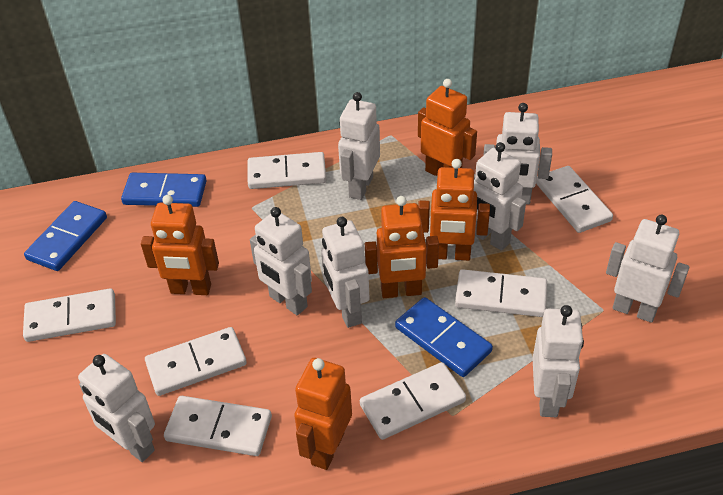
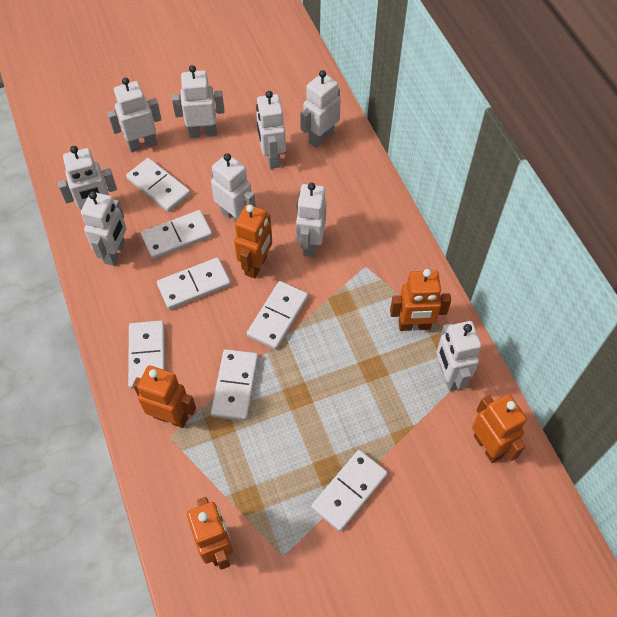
blue domino: [24,201,107,271] [121,173,207,207] [395,297,493,377] = 3 -> none = 0
white robot: [78,354,155,462] [250,207,312,315] [321,217,370,328] [338,92,380,200] [474,142,526,251] [483,103,552,204] [532,305,584,417] [606,215,690,323] = 8 -> [58,146,117,210] [81,191,126,266] [107,78,162,152] [172,65,225,138] [211,153,256,223] [256,91,286,169] [296,183,327,257] [300,70,341,148] [437,321,481,391] = 9

